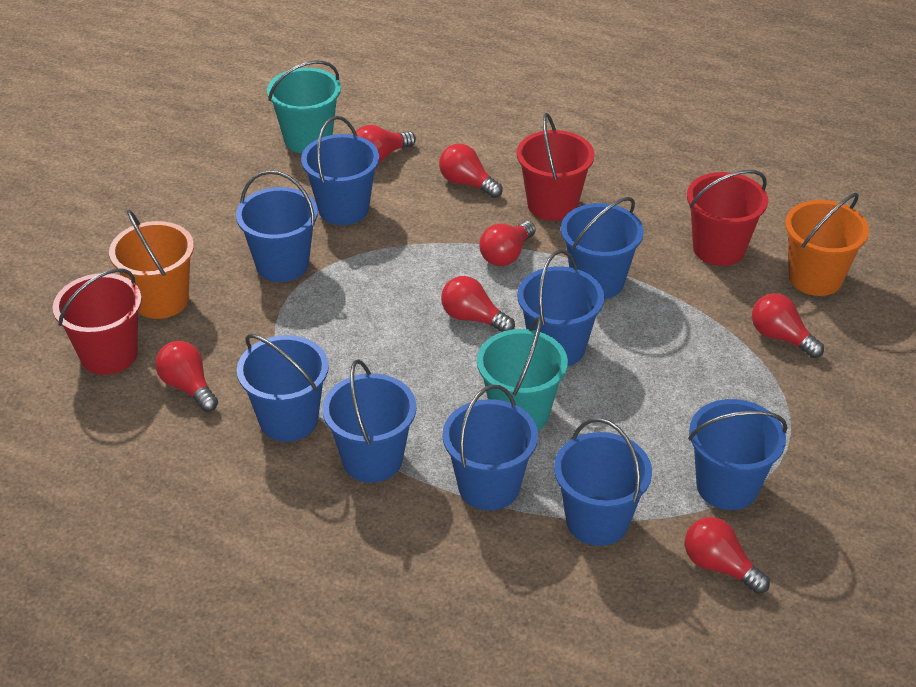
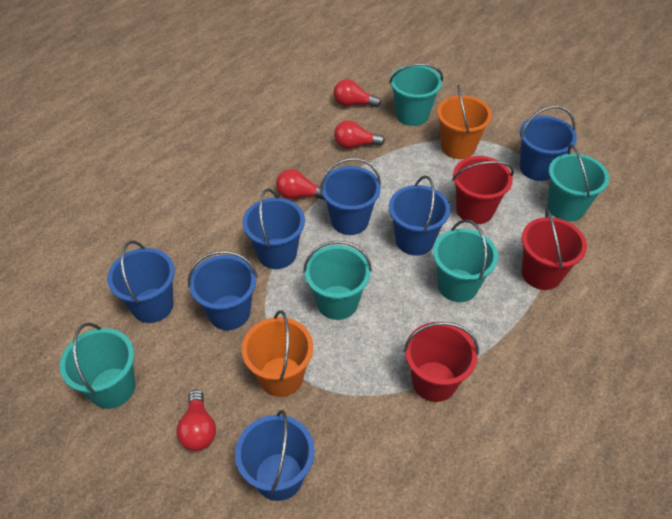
blue bucket: [236,170,318,282] [237,334,329,442] [301,116,379,225] [322,359,417,483] [442,385,538,511] [517,250,604,367] [554,418,652,546] [561,197,644,299] [688,399,788,510] = 9 -> [107,241,175,323] [188,251,257,330] [235,410,315,501] [242,188,305,269] [320,158,381,235] [389,176,450,256] [520,106,577,181] = 7
red light bulb: [155,341,218,412] [356,125,416,162] [439,144,503,198] [441,276,515,332] [479,221,536,266] [685,517,770,594] [752,293,824,358] = 7 -> [176,389,216,451] [276,169,325,200] [333,79,381,108] [334,120,385,149] = 4
turquoise bucket: [267,60,341,153] [477,316,568,430] = 2 -> [60,323,135,409] [303,241,372,320] [389,63,443,126] [433,220,498,302] [547,144,609,222] = 5

